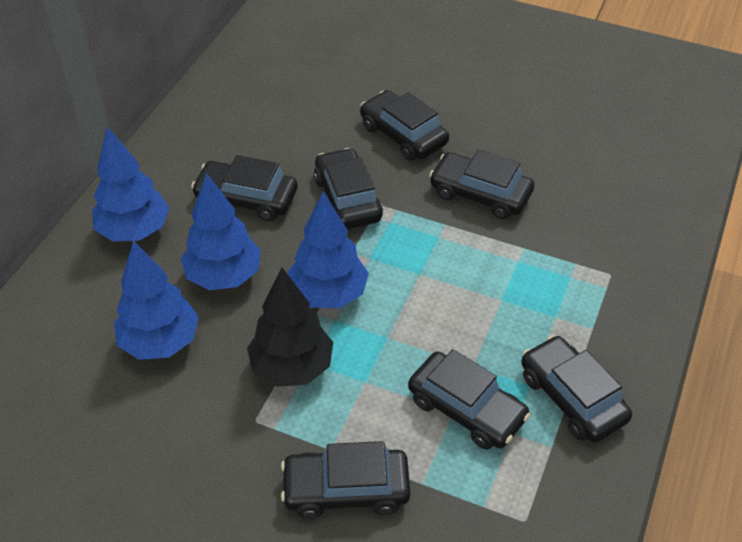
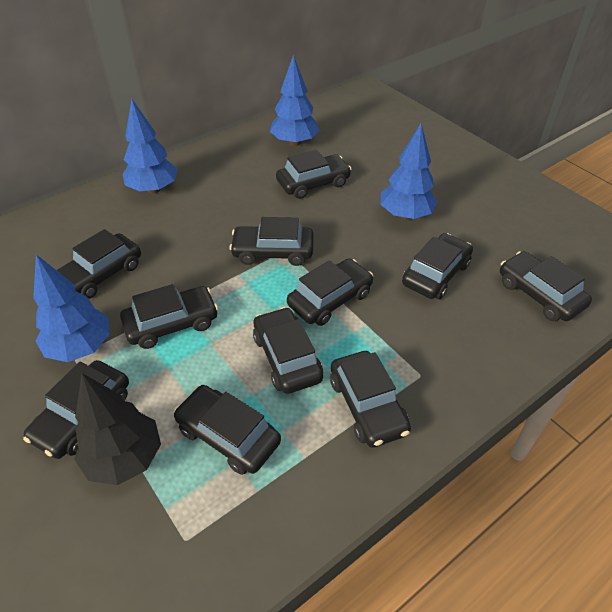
black car: [191,155,297,221] [281,441,410,519] [314,148,383,229] [360,90,449,161] [408,349,530,450] [429,150,534,219] [521,335,632,443] = 7 -> [23,360,129,459] [57,229,141,299] [120,284,218,349] [174,385,281,475] [229,217,314,266] [253,307,323,394] [276,150,352,199] [287,258,373,326] [330,351,411,448] [402,233,473,299] [500,251,592,321] = 11

